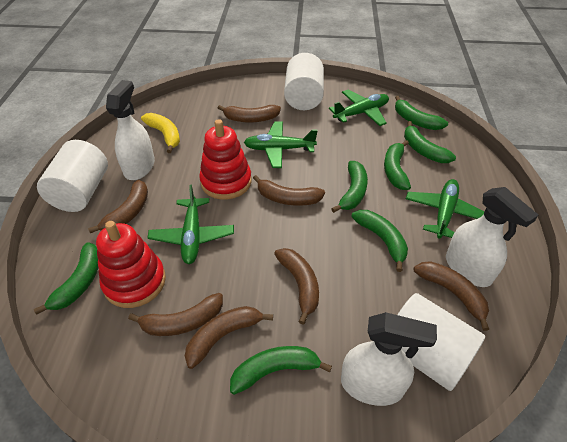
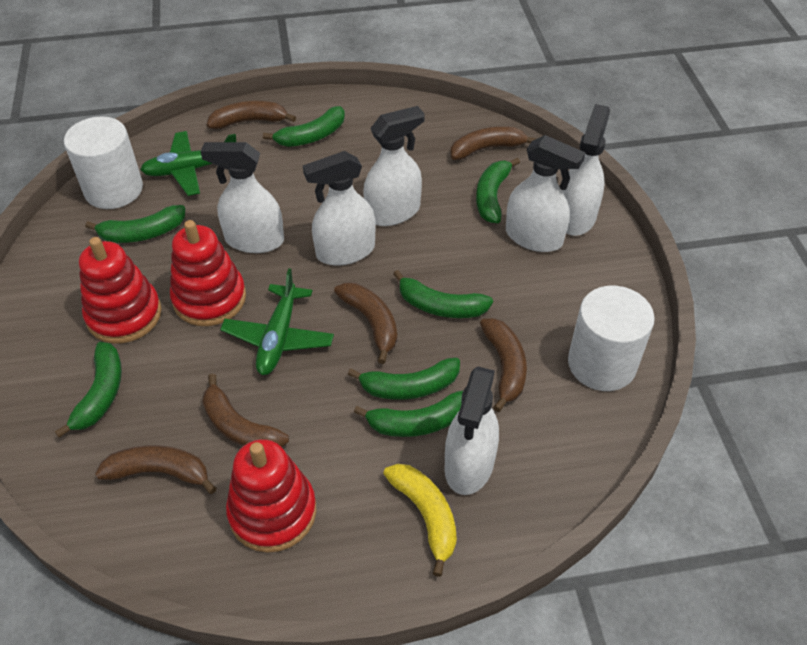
brown banana: [88,180,148,233] [128,293,223,336] [185,306,273,369] [218,105,281,123] [253,175,325,206] [274,248,319,325] [414,261,489,331] = 7 -> [95,445,217,494] [202,374,289,447] [207,101,296,129] [334,282,397,364] [450,127,536,160] [480,318,527,412] = 6
green plane: [147,185,234,264] [244,122,318,168] [329,89,389,126] [406,179,484,239] = 4 -> [140,131,236,196] [220,268,334,375] = 2
red stacking toy: [96,221,166,308] [199,119,252,200] = 2 -> [79,237,162,344] [170,220,246,326] [226,439,317,553] = 3
white cylinder: [37,140,108,212] [284,53,324,110] [397,293,485,391] = 3 -> [64,116,143,209] [568,286,655,391] = 2
white spray bottle: [106,80,155,180] [341,312,437,406] [446,187,538,287] = 3 -> [200,142,284,253] [303,151,376,266] [363,106,425,226] [445,367,499,495] [506,135,585,252] [561,104,610,236] = 6

